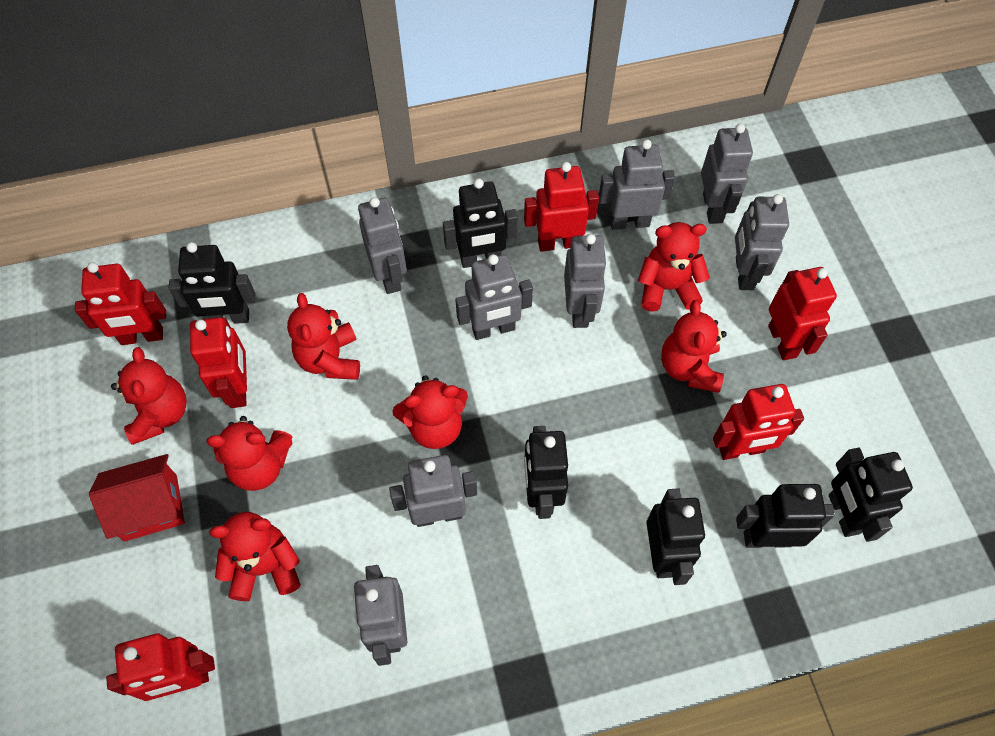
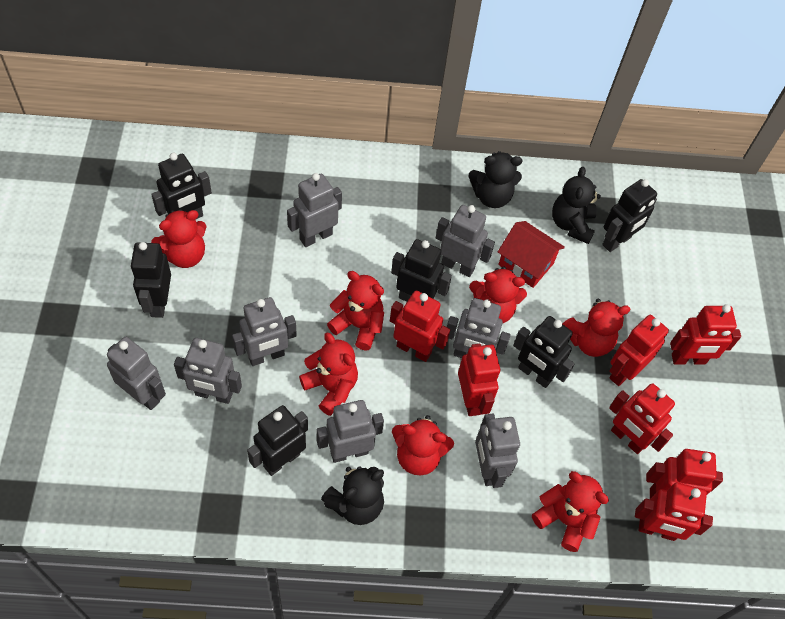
black teddy bear: none = 0 -> [321,466,384,525] [469,151,522,208] [552,167,601,244] = 3
red robot: [75,262,166,345] [106,633,215,701] [190,317,247,408] [524,162,599,252] [713,384,804,460] [768,267,837,360] = 6 -> [390,291,450,362] [458,344,500,416] [609,315,669,386] [609,383,675,454] [635,482,713,541] [646,449,723,499] [670,304,741,365] = 7

